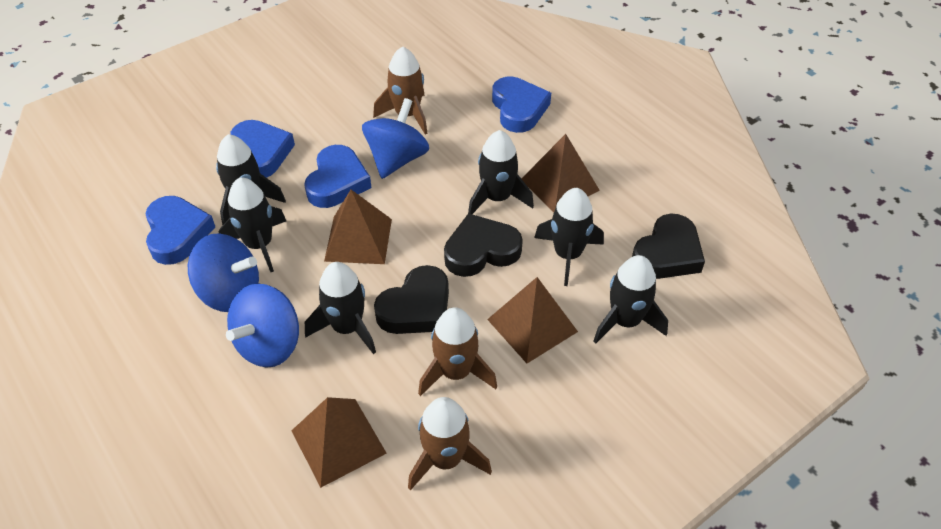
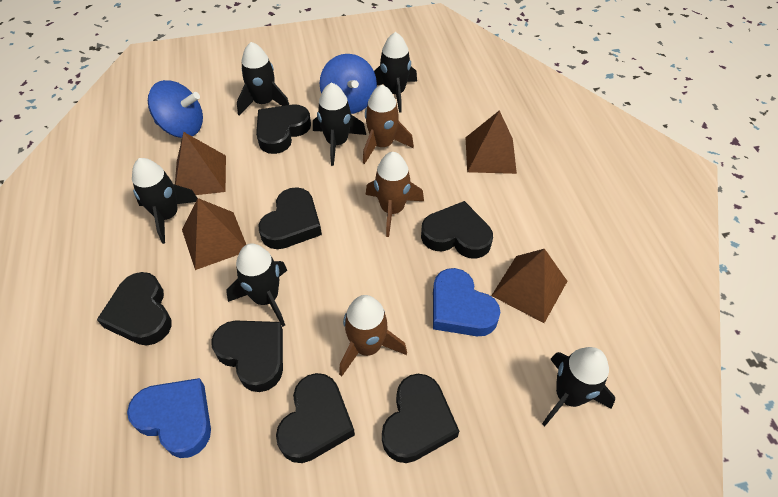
black heart: [374,265,449,334] [444,213,523,277] [632,214,705,279] = 3 -> [97,272,172,346] [211,320,283,392] [256,104,311,154] [258,187,322,249] [276,373,355,463] [382,374,459,463] [421,201,493,259] = 7
blue heart: [145,196,215,265] [230,120,295,178] [304,145,372,208] [492,77,551,133] = 4 -> [127,378,211,458] [433,268,501,336] = 2
blue spinning top: [188,233,259,312] [226,283,299,368] [362,98,429,179] = 3 -> [148,80,203,138] [320,54,377,114] = 2

